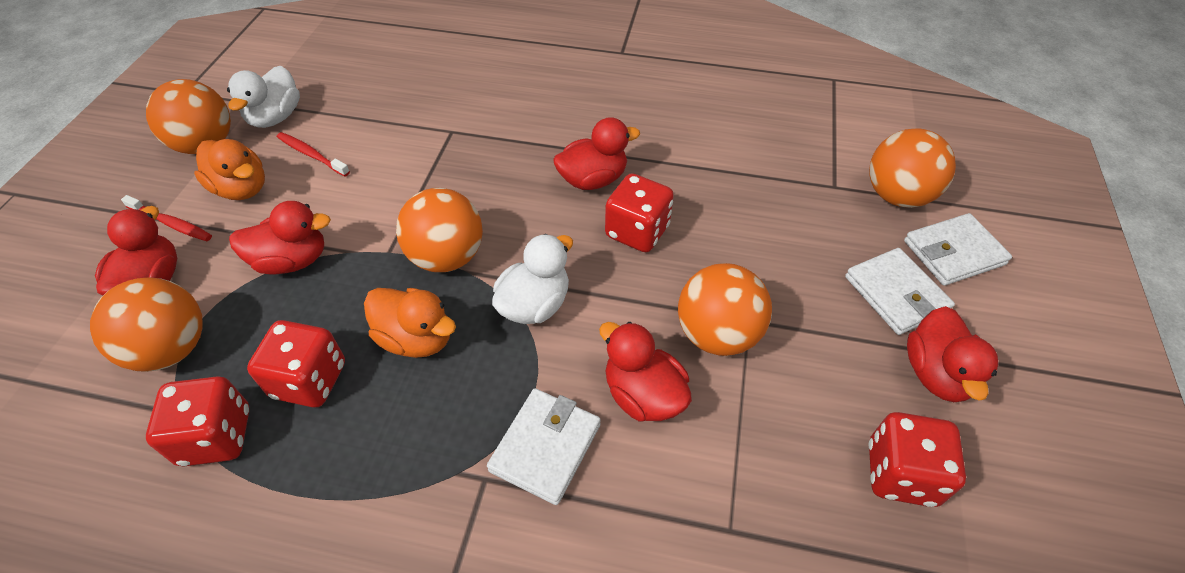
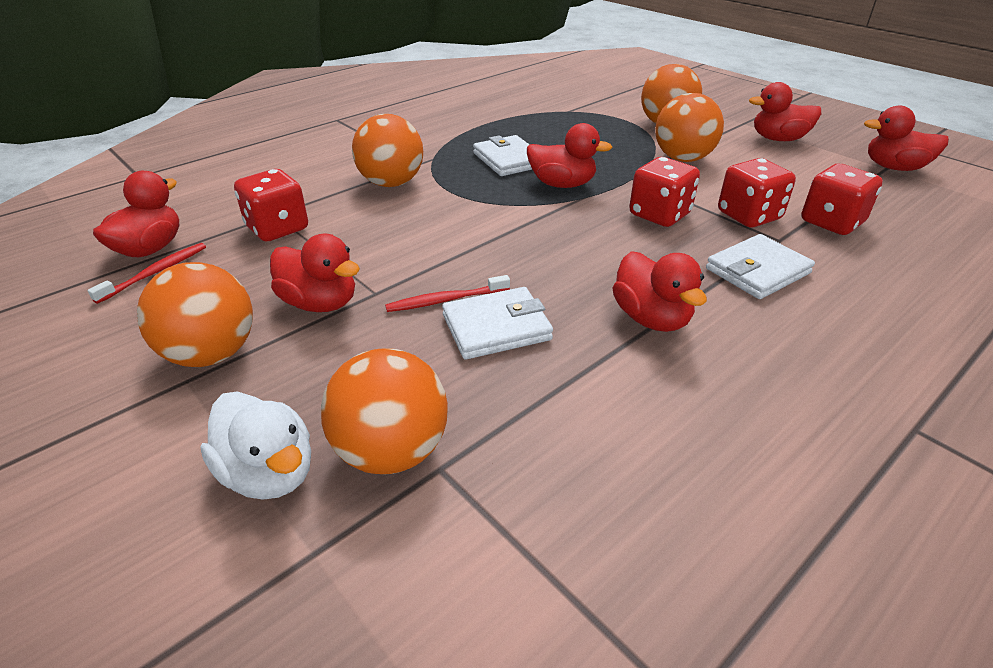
orange duck: [194,139,265,200] [364,288,456,358] = 2 -> none = 0
red duck: [95,206,177,296] [229,201,331,275] [553,117,640,190] [599,322,692,422] [907,306,998,402] = 5 -> [93,171,179,257] [270,234,360,312] [527,123,613,188] [612,251,707,332] [749,82,821,141] [864,105,949,171] = 6
white duck: [227,66,300,128] [492,234,573,324] = 2 -> [200,392,311,500] = 1

